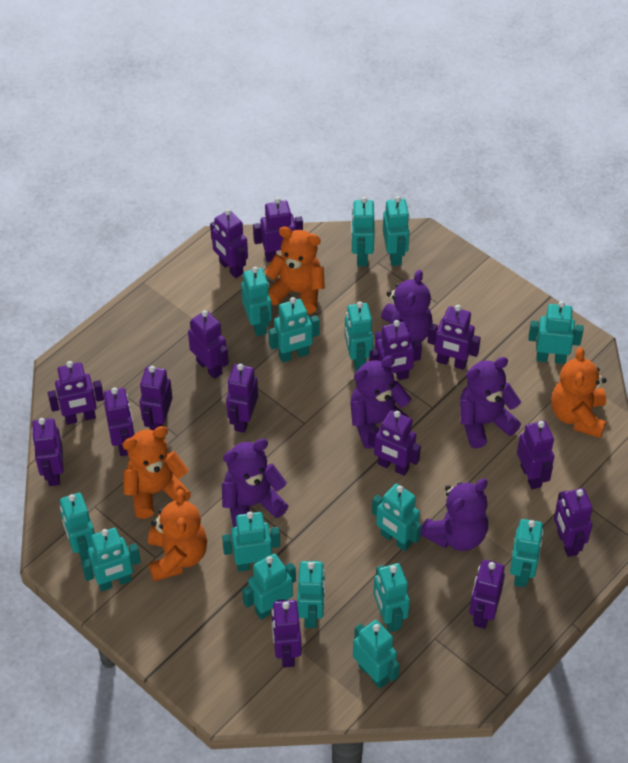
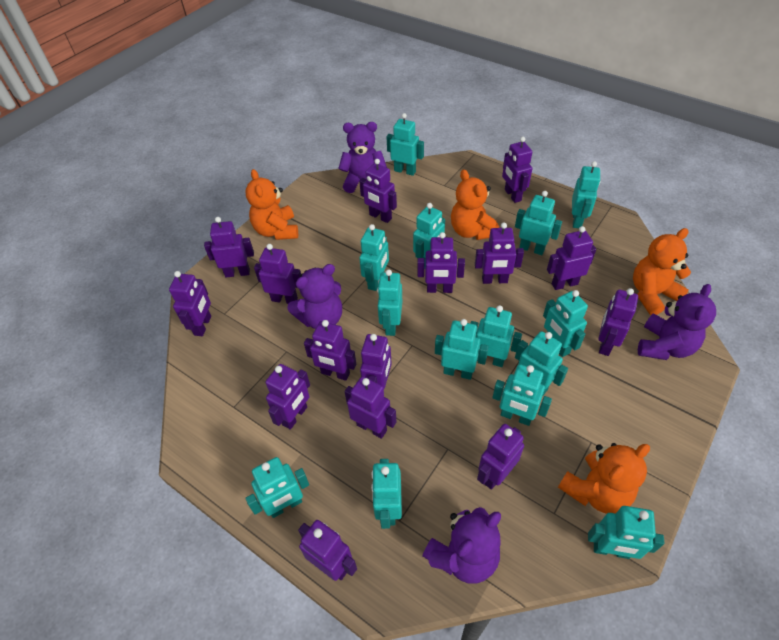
purple teddy bear: [222,439,288,527] [350,356,413,449] [375,270,432,349] [421,479,488,551] [460,357,521,448] = 5 -> [287,264,342,329] [338,122,387,193] [423,507,501,584] [638,284,716,360] = 4
turquoise robot: [60,493,95,561] [81,528,141,591] [222,512,280,572] [241,267,272,336] [242,554,296,620] [268,297,320,362] [297,561,325,628] [345,301,373,371] [351,197,375,266] [353,620,400,689] [372,484,422,551] [373,563,410,632] [383,196,410,266] [510,519,544,587] [528,301,584,364] = 15 -> [245,457,309,518] [359,224,389,291] [371,459,402,529] [377,269,402,336] [387,113,424,176] [413,203,445,269] [435,319,489,380] [470,305,522,367] [492,364,552,426] [515,191,562,255] [515,331,568,395] [543,290,588,357] [572,161,600,228] [588,506,664,559] = 14

